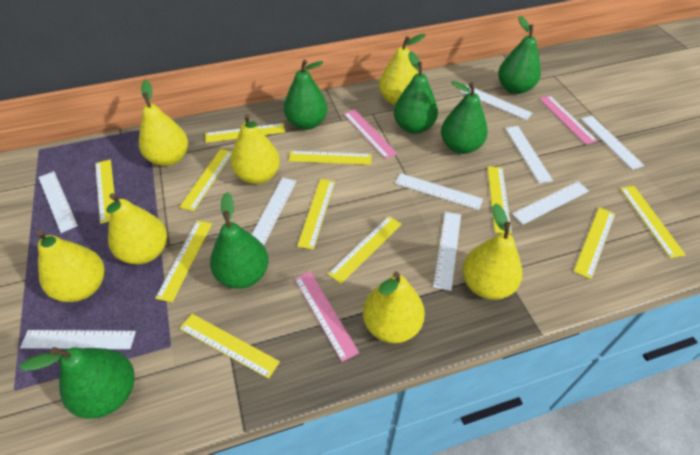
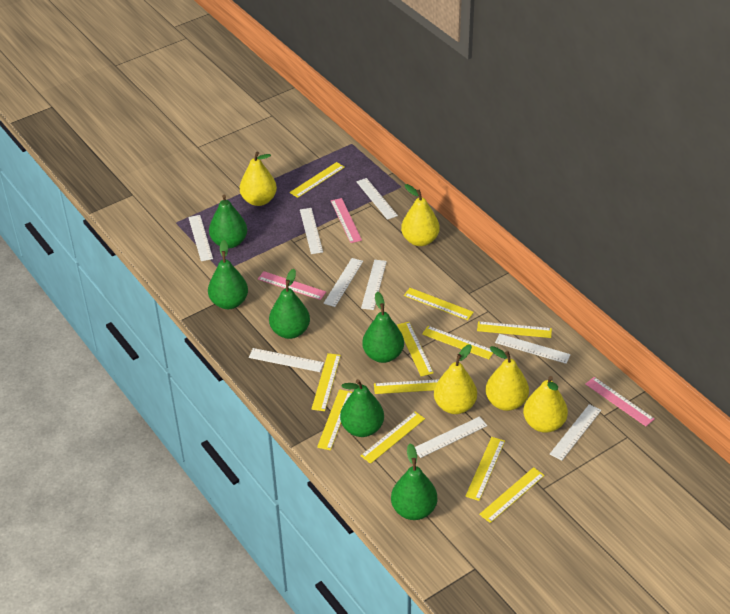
yellow pear: [36,230,105,302] [106,193,167,264] [139,80,188,166] [231,114,280,184] [363,272,425,343] [379,34,426,105] [462,203,522,300] = 7 -> [240,152,277,206] [401,184,440,246] [434,344,477,414] [486,346,529,411] [523,376,568,433] = 5

